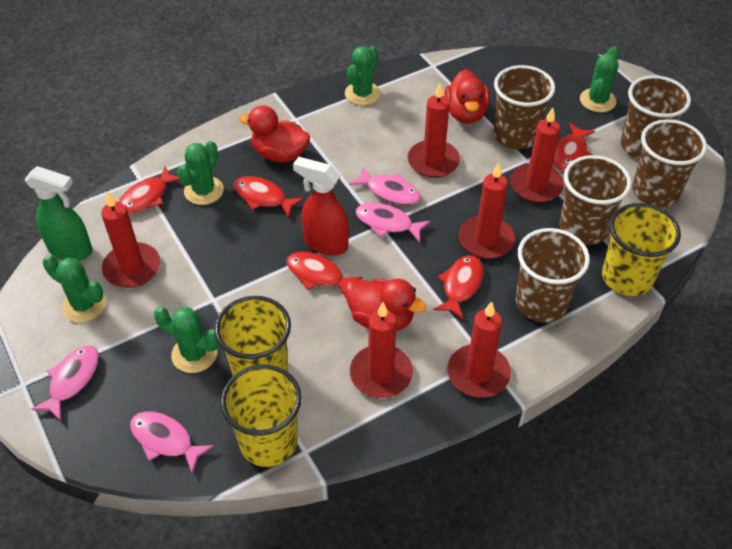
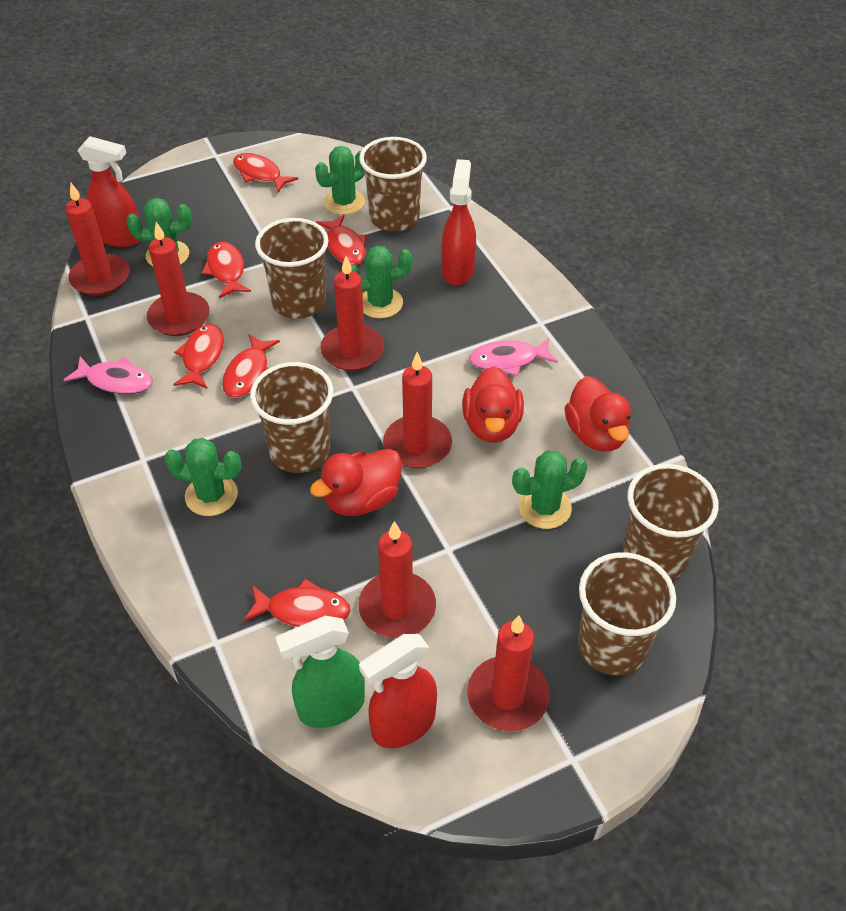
pink fish: [31,346,99,421] [130,411,214,473] [349,167,421,205] [356,203,430,242] = 4 -> [64,357,153,394] [469,338,558,376] = 2
red fish: [119,166,180,214] [234,176,304,218] [286,252,362,297] [433,255,483,320] [553,123,595,171] = 5 -> [173,324,224,389] [202,242,251,298] [222,334,280,398] [233,153,298,193] [244,579,351,627] [316,214,367,265] = 6
red spray bottle: [293,157,349,256] = 1 -> [77,136,141,247] [359,634,437,748] [441,159,476,286] = 3
yellow cup: [215,296,291,376] [221,365,302,467] [602,203,681,296] = 3 -> none = 0

